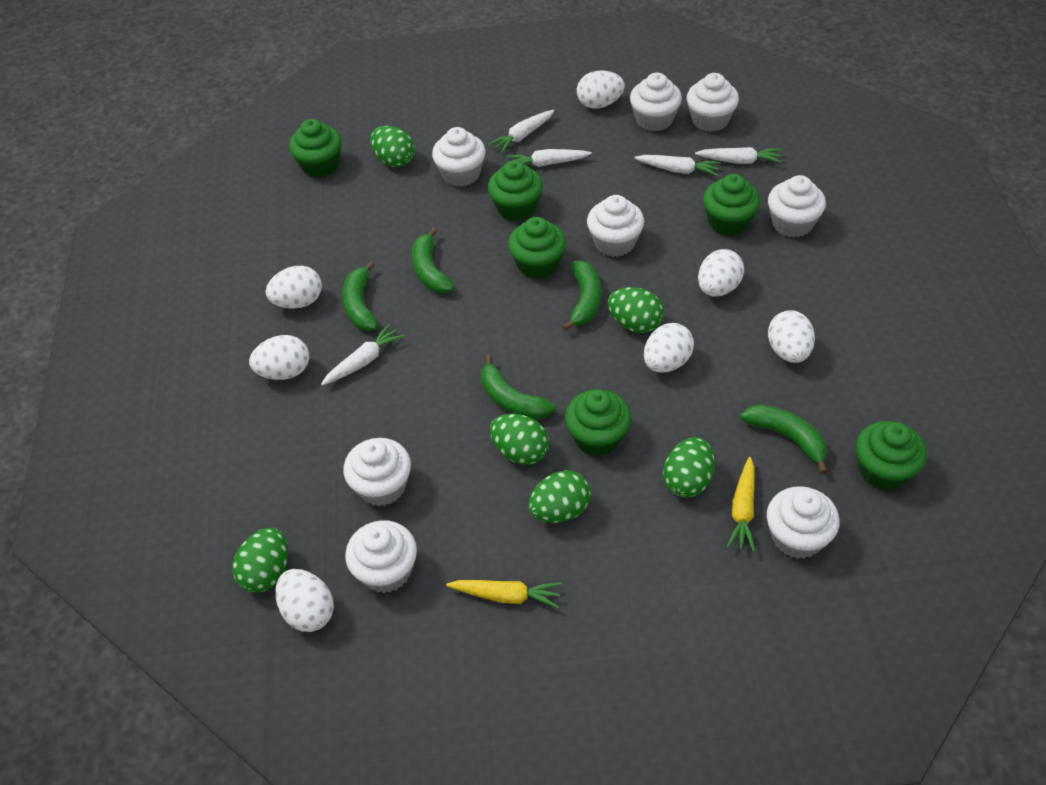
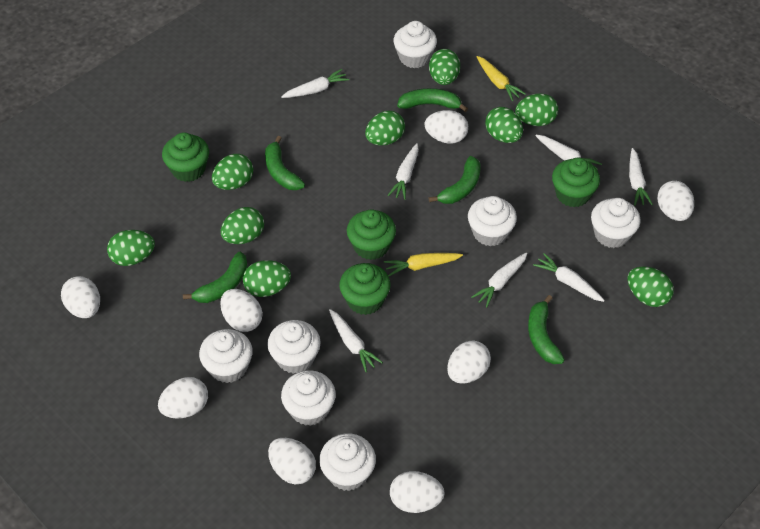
green cupcake: [289,119,342,178] [488,160,543,221] [508,217,566,279] [565,389,631,456] [703,174,760,236] [856,421,927,490] = 6 -> [162,132,209,182] [339,263,391,315] [347,209,396,260] [552,158,600,207] = 4
green egg: [232,528,288,593] [370,126,415,167] [490,413,549,465] [529,470,591,523] [608,287,664,333] [663,437,714,498] = 6 -> [107,230,155,266] [212,154,253,190] [221,207,264,244] [243,260,291,297] [365,111,405,146] [429,49,460,85] [485,107,523,143] [515,93,558,126] [627,266,674,307] = 9
white carrot: [321,324,404,386] [488,110,554,154] [507,149,592,167] [635,155,721,176] [695,147,782,164] = 5 -> [281,69,349,98] [329,309,383,372] [388,143,419,200] [471,253,527,308] [533,253,605,302] [535,135,602,170] [629,148,653,206] = 7
white cupcake: [343,438,411,506] [345,520,417,593] [432,127,485,187] [587,195,644,257] [630,73,682,131] [686,73,739,132] [767,486,840,559] [768,175,826,238] = 8 -> [199,329,253,383] [267,320,320,374] [281,370,336,426] [319,433,376,491] [394,21,437,68] [468,196,517,246] [591,198,640,248] = 7
white egg: [249,335,309,380] [266,266,322,309] [275,569,334,632] [577,70,625,109] [644,323,694,373] [698,249,744,297] [768,310,815,363] = 7 -> [61,276,100,318] [158,377,208,419] [220,289,263,332] [268,438,316,484] [390,471,445,513] [425,110,468,144] [447,341,491,384] [657,181,694,221] = 8

